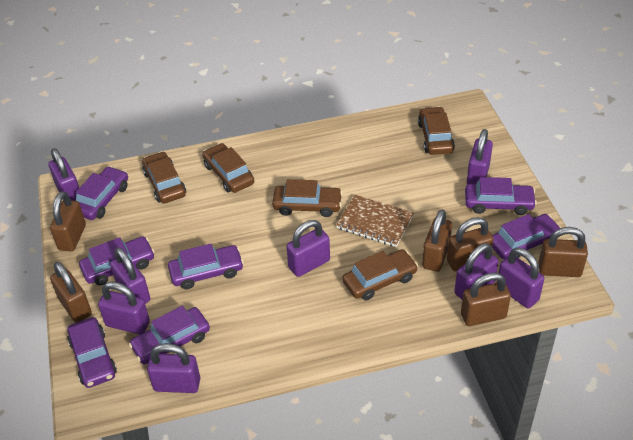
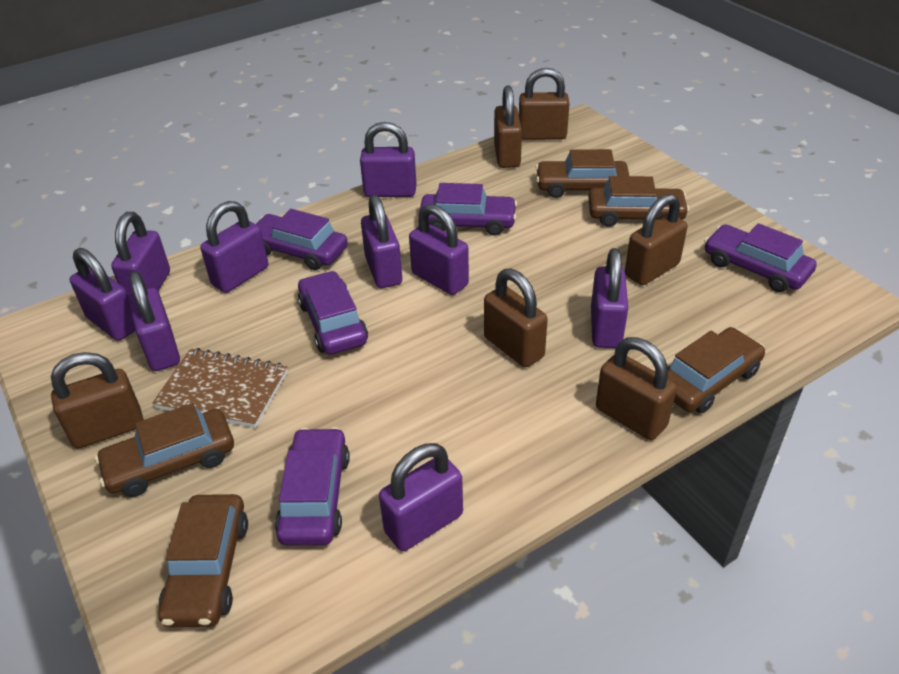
purple car: [67,317,117,388] [76,166,128,220] [79,236,155,286] [129,306,210,365] [168,244,244,289] [465,177,537,215] [492,214,561,259] = 7 -> [256,209,348,270] [275,427,350,546] [298,271,368,355] [419,183,517,236] [704,223,817,292] = 5
purple padlock: [49,148,79,201] [98,282,150,334] [110,247,150,304] [147,343,200,393] [286,220,330,277] [454,243,499,299] [467,129,493,184] [497,248,544,308] = 8 -> [70,248,136,341] [111,212,170,296] [128,271,180,371] [200,201,268,293] [360,122,416,197] [361,195,402,288] [379,443,463,551] [409,204,469,295] [591,248,628,348] = 9

